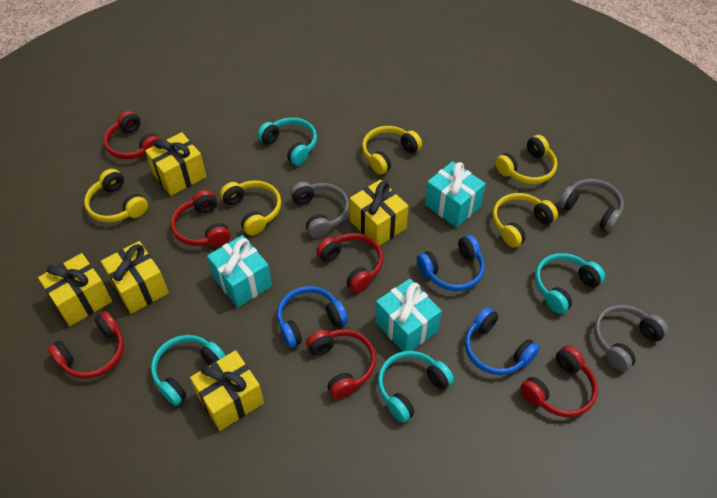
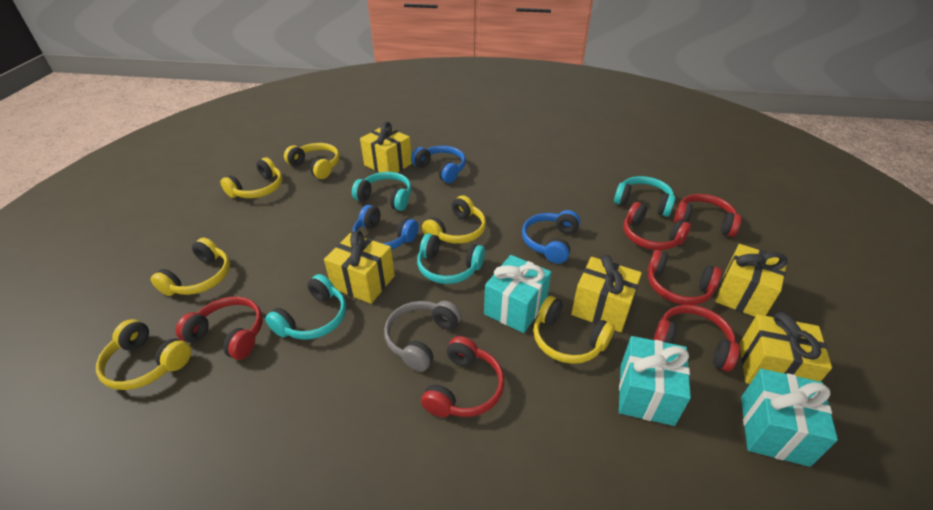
grey headphones: [290,182,349,238] [558,179,624,232] [594,305,668,371] = 3 -> [384,301,461,372] = 1
yellow headphones: [84,169,148,222] [220,180,281,235] [362,126,422,175] [492,193,558,248] [495,135,557,184] = 5 -> [96,319,191,390] [151,238,230,296] [220,158,282,198] [284,143,340,179] [422,196,486,244] [533,296,615,364] = 6

